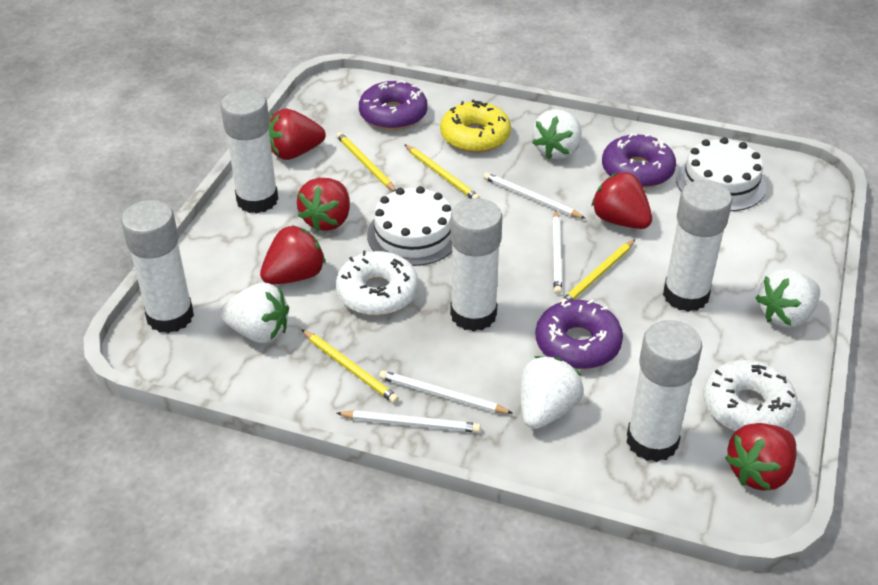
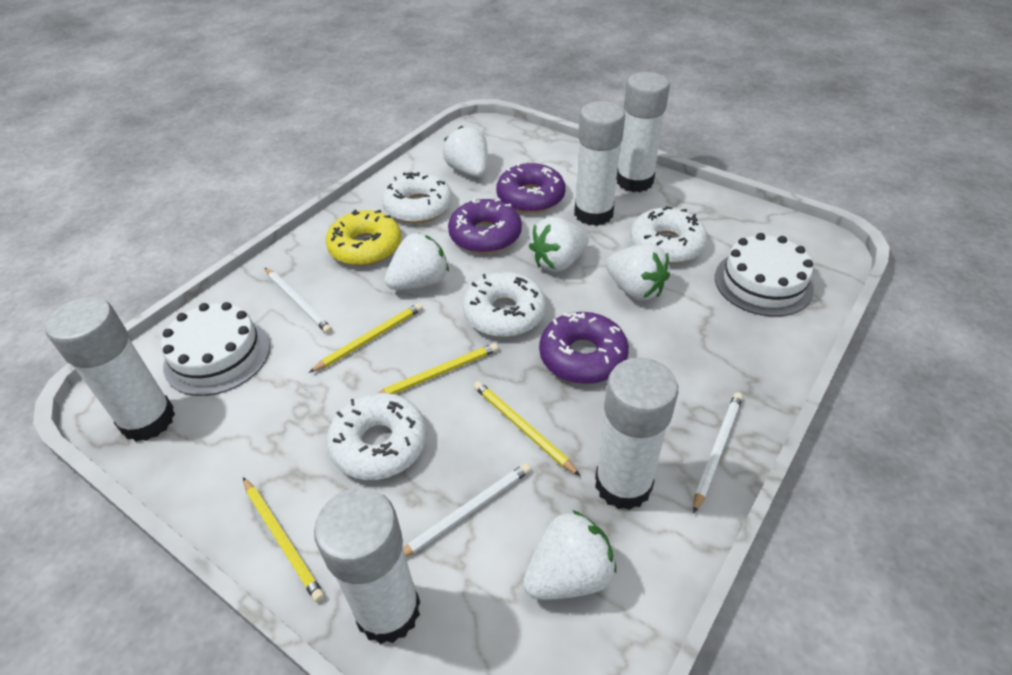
red strawberry: [260,225,325,285] [269,109,326,160] [297,178,350,232] [591,172,652,229] [725,423,797,491] = 5 -> none = 0
white donut: [335,251,419,316] [703,360,798,432] = 2 -> [327,393,427,480] [382,172,452,223] [463,272,546,337] [630,206,707,264] = 4
white pencil: [336,410,481,433] [379,370,513,414] [483,172,586,219] [552,210,562,295] = 4 -> [265,268,332,334] [403,463,531,557] [693,392,743,513] = 3
white strawberry: [220,283,289,343] [520,356,584,429] [532,109,582,160] [756,268,820,328] = 4 -> [385,233,449,290] [443,126,488,177] [523,510,616,600] [529,217,589,272] [606,244,670,301] = 5

